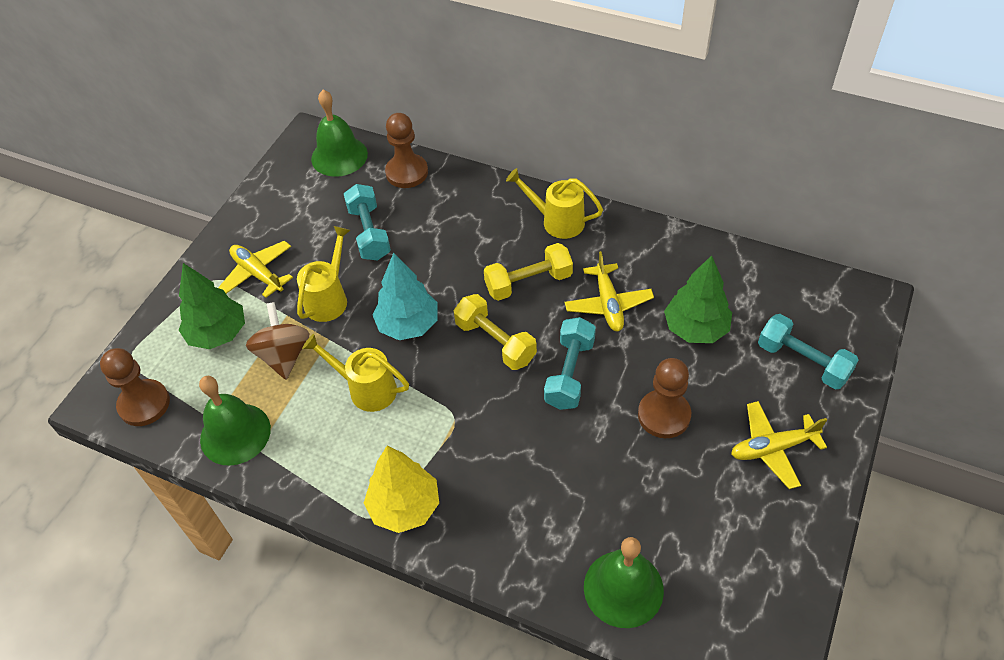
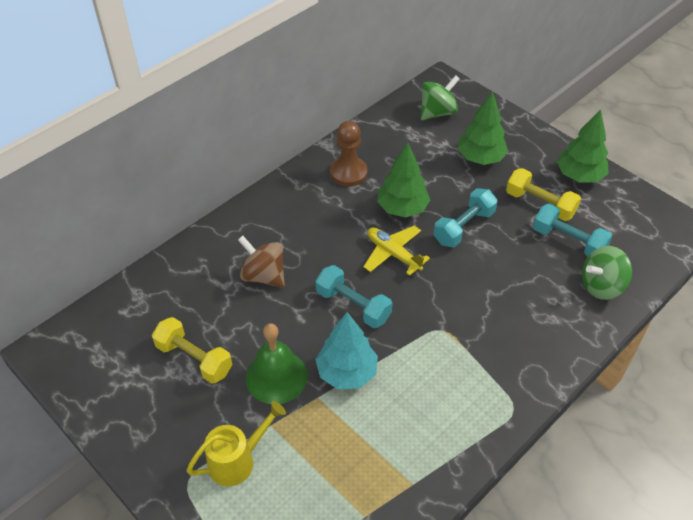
brown pawn: [100,348,170,426] [385,113,428,188] [638,358,691,438] = 3 -> [330,121,367,187] = 1
green bell: [199,376,271,466] [311,90,368,177] [584,537,664,628] = 3 -> [246,323,308,404] = 1
green spinning top: none = 0 -> [421,75,460,121] [582,246,632,300] = 2
green tree: [179,263,245,349] [664,255,732,343] = 2 -> [377,143,430,218] [457,91,508,165] [557,109,609,183] = 3
yellow plane: [218,241,293,298] [565,251,654,331] [731,401,827,489] = 3 -> [363,226,430,276] = 1
yellow tree: [364,446,439,533] = 1 -> none = 0
yellow watering can: [297,226,350,322] [302,334,409,412] [506,168,603,239] = 3 -> [186,401,286,486] = 1

